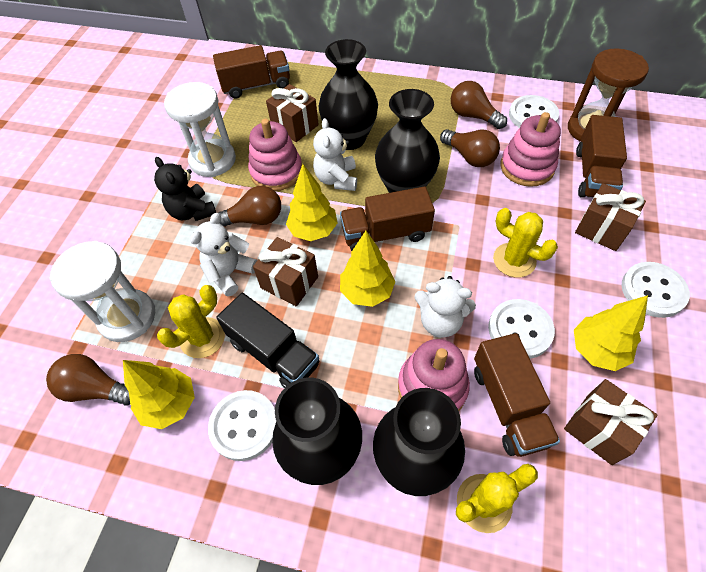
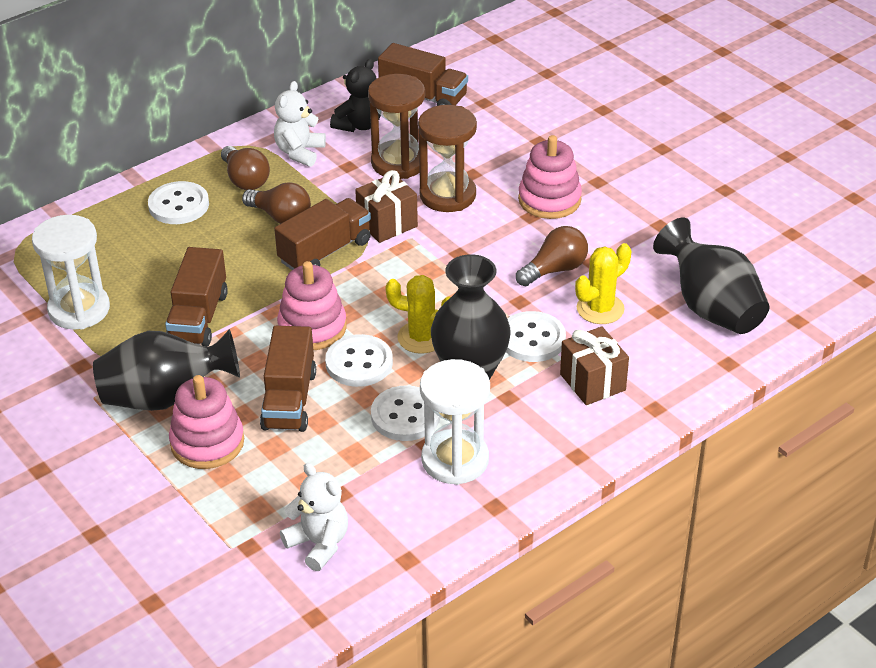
black truck: [216,293,319,388] = 1 -> none = 0
black vase: [272,378,362,485] [319,39,378,150] [373,388,465,496] [375,89,440,193] = 4 -> [93,329,240,411] [431,254,511,380] [653,218,770,334] = 3
brown gift: [253,237,318,307] [266,84,319,142] [564,379,658,465] [575,183,646,251] = 4 -> [355,170,418,243] [560,326,629,405] = 2
brown hourglass: [568,48,649,142] = 1 -> [368,74,425,179] [418,105,477,212] = 2
brown light bulb: [46,354,130,406] [219,186,281,226] [440,129,500,167] [451,81,507,129] = 4 -> [221,146,270,190] [242,182,311,224] [516,226,588,286] = 3
white teddy bear: [190,213,258,296] [313,118,357,191] [414,276,476,338] = 3 -> [274,81,326,167] [280,463,348,571] = 2
yellow cactus: [157,285,225,358] [456,464,538,533] [493,208,558,277] = 3 -> [385,275,451,354] [575,243,631,324] = 2
yellow tree: [123,360,195,429] [286,164,338,241] [340,231,396,307] [574,295,648,371] = 4 -> none = 0

